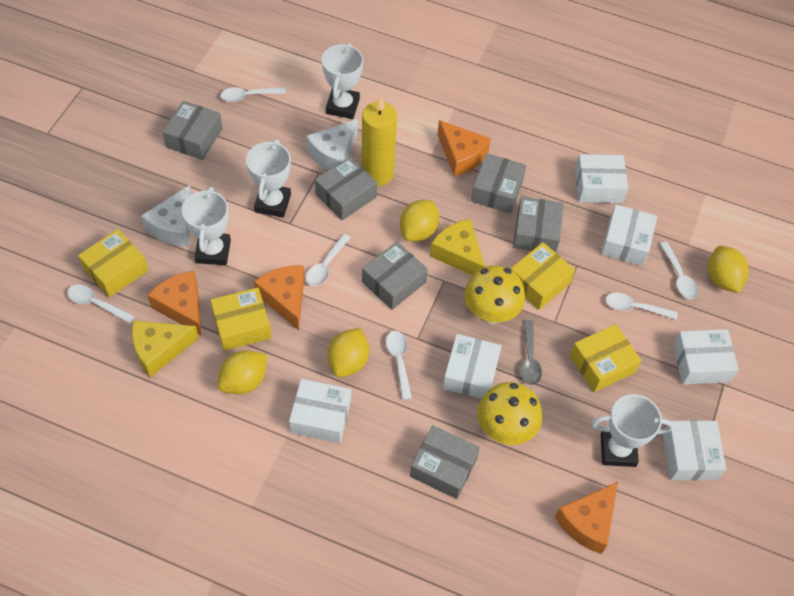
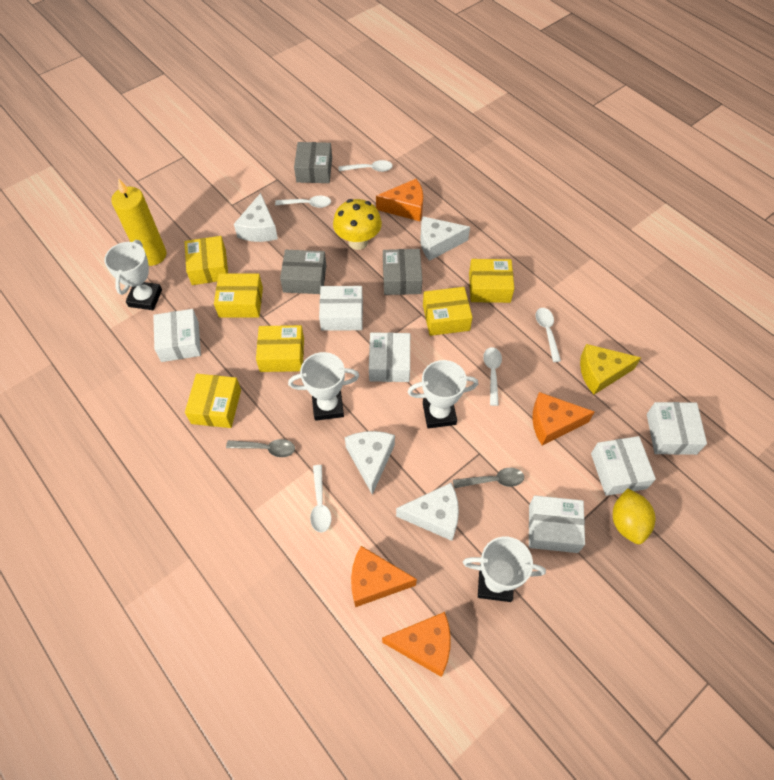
grey box: [163,101,222,160] [315,157,377,220] [362,241,428,310] [410,425,480,499] [471,153,526,214] [513,196,564,253] = 6 -> [280,250,326,294] [294,142,332,183] [383,249,422,295] = 3
grey spoon: [520,320,542,385] = 1 -> [226,439,295,457] [453,468,524,488] = 2
white cheese: [141,185,192,247] [306,119,358,170] = 2 -> [234,193,278,242] [345,431,395,495] [396,483,459,541] [421,216,470,261] = 4
white spoon: [67,284,135,323] [221,87,286,102] [306,234,351,286] [386,331,412,400] [606,292,678,319] [660,242,698,299] = 6 -> [275,195,331,208] [310,465,331,532] [339,160,393,172] [483,347,502,406] [535,308,561,362] = 5
yellow box: [78,229,149,297] [210,287,272,351] [510,242,575,310] [570,324,641,392] = 4 -> [184,236,228,285] [185,374,241,428] [214,274,263,318] [256,325,304,372] [423,287,473,336] [469,259,514,303] = 6
yellow cheese: [132,321,199,377] [430,219,485,276] = 2 -> [580,344,641,394] = 1
yellow lemon: [217,350,268,394] [327,328,369,377] [400,200,439,241] [708,246,749,293] = 4 -> [613,488,655,544] = 1
yellow mushroom: [464,266,525,324] [477,382,542,445] = 2 -> [333,199,382,250] = 1

